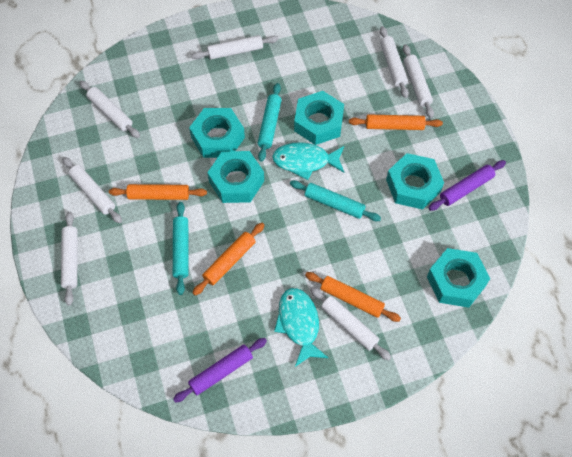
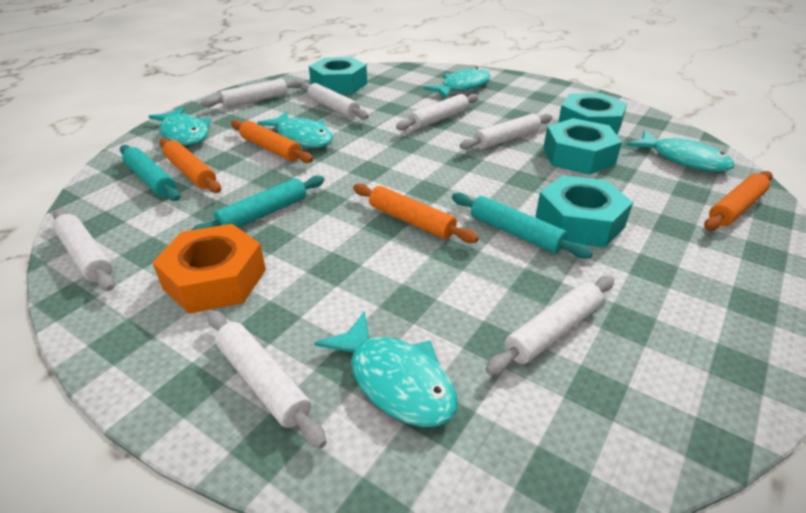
orange nut: none = 0 -> [152,224,266,314] = 1
purple rolling pin: [173,338,267,403] [429,160,506,211] = 2 -> none = 0
turquoise fish: [272,142,344,180] [274,288,328,367] = 2 -> [148,107,211,145] [257,111,333,148] [314,311,458,427] [423,67,491,99] [626,130,734,172] = 5
turquoise nut: [189,108,245,158] [207,151,264,203] [294,91,344,145] [386,153,444,209] [427,248,490,308] = 5 -> [309,57,367,94] [535,175,633,248] [543,118,622,175] [558,93,627,135] = 4

